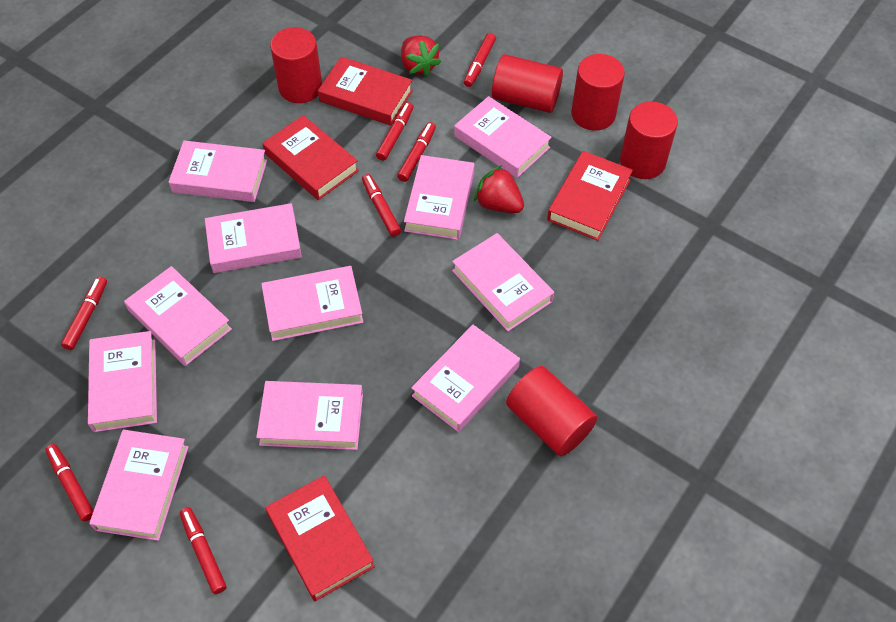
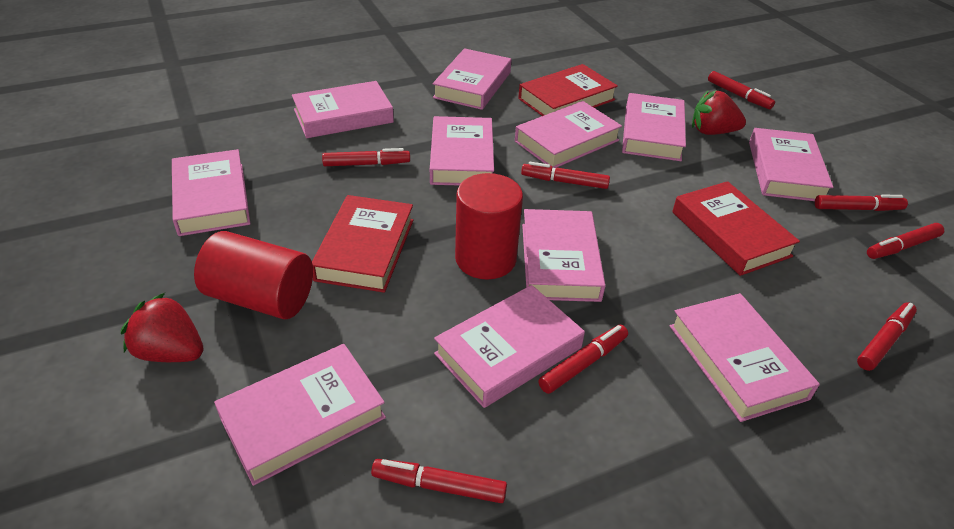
red book: [262,115,359,200] [265,475,375,601] [318,57,413,126] [547,151,633,241] = 4 -> [312,195,413,293] [518,64,618,116] [672,181,800,276] = 3
red cylinder: [270,27,322,103] [492,54,563,113] [506,366,597,456] [571,54,625,130] [620,101,678,179] = 5 -> [194,231,313,319] [455,173,523,280] = 2
red marker: [45,444,94,522] [61,276,107,350] [180,507,226,594] [362,174,401,237] [376,102,414,161] [397,122,436,182] [464,33,496,87] = 7 -> [322,148,410,166] [371,459,507,503] [521,162,610,189] [538,325,628,394] [708,71,775,109] [815,195,908,211] [857,302,917,371] [867,223,944,259] = 8

